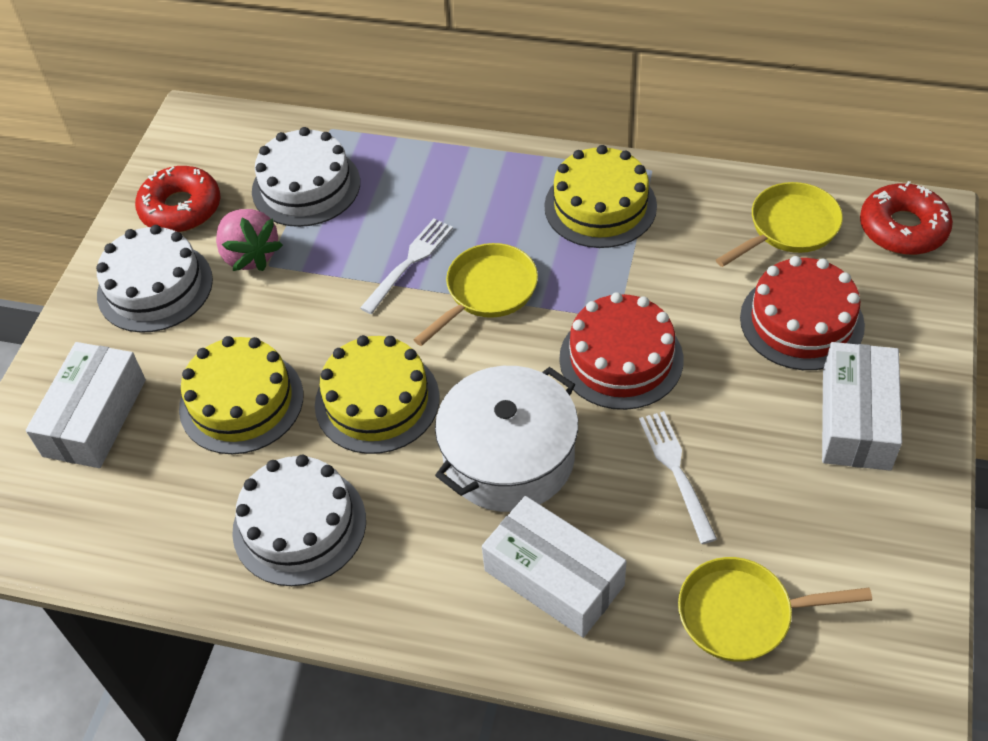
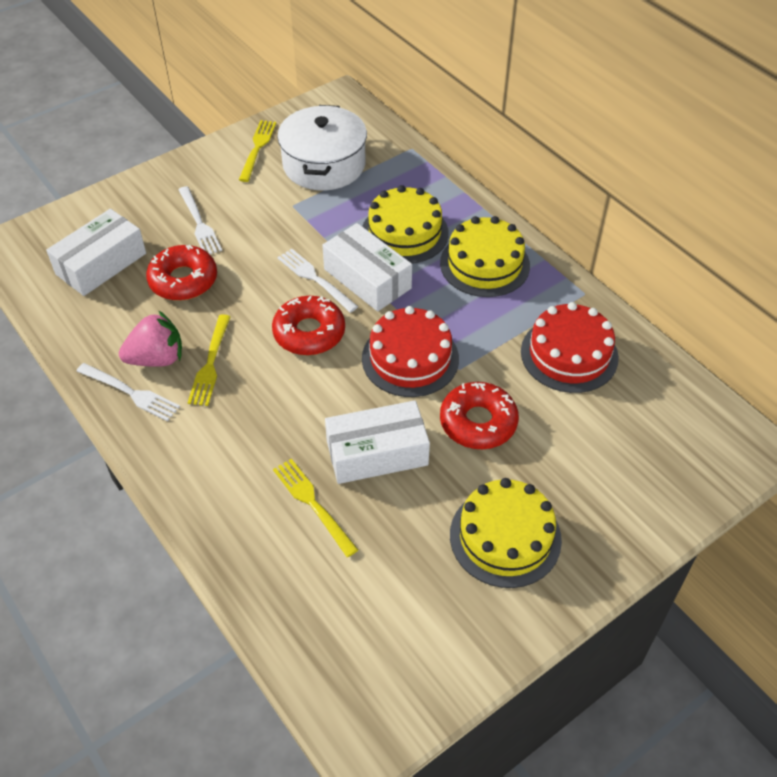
red donut: [135,166,221,232] [860,181,953,255] = 2 -> [146,245,217,301] [272,296,345,355] [440,382,519,449] = 3
white cake: [96,225,213,333] [232,455,366,586] [252,127,360,227] = 3 -> none = 0
white fork: [360,219,453,314] [639,411,717,544] = 2 -> [76,363,180,421] [178,186,222,254] [277,249,358,313] = 3
yellow fork: none = 0 -> [188,314,231,406] [239,120,276,182] [273,459,358,557] = 3
yellow pan: [413,243,538,346] [678,557,872,662] [716,182,843,267] = 3 -> none = 0

